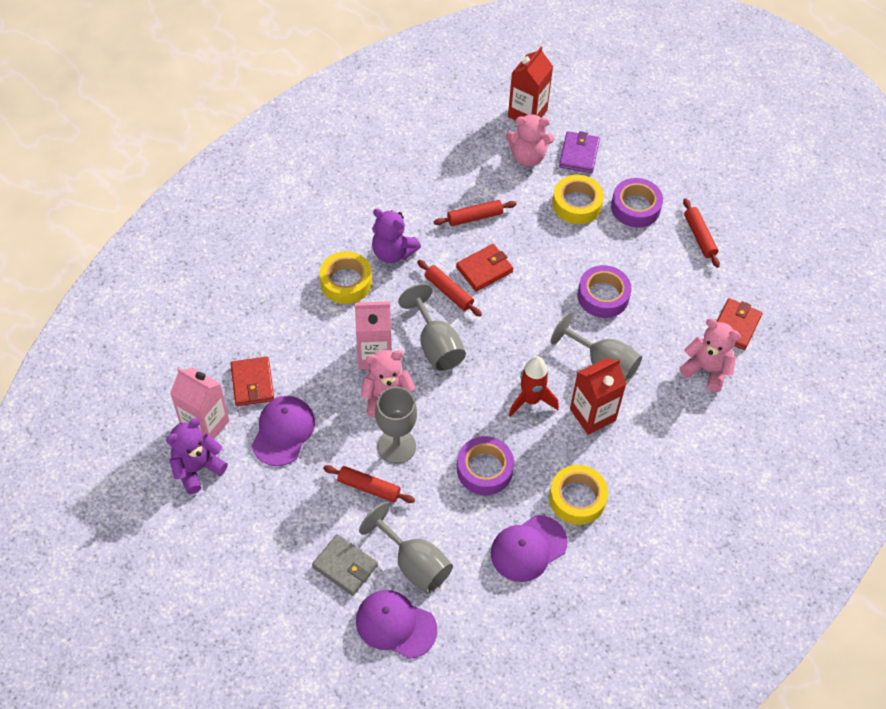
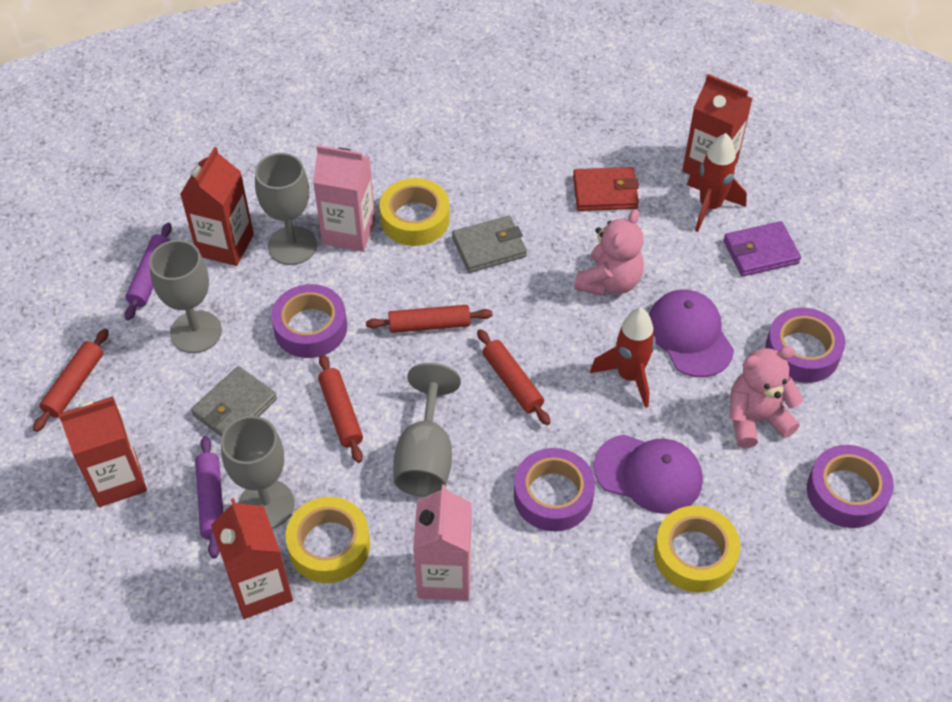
grey wallet: [312,534,378,596] = 1 -> [191,366,277,437] [452,216,527,273] = 2
pink teddy bear: [361,350,416,418] [505,114,554,166] [679,318,741,392] = 3 -> [574,209,644,296] [729,346,803,448] = 2
purple cap: [252,396,315,466] [356,590,437,659] [491,515,568,582] = 3 -> [593,434,703,514] [649,289,734,377] = 2
purple rolling pin: none = 0 -> [125,223,172,321] [195,436,223,559] = 2
purple tape: [457,436,514,495] [577,265,632,318] [611,178,663,228] = 3 -> [271,284,347,358] [514,448,595,531] [765,308,845,383] [807,445,894,528] = 4
purple teddy bear: [166,418,228,494] [372,209,421,263] = 2 -> none = 0
red carton: [508,47,553,121] [570,358,626,435] = 2 -> [59,396,147,507] [180,147,254,266] [211,498,293,619] [682,74,753,175] = 4
red rocket: [509,356,559,417] = 1 -> [590,308,655,408] [687,133,747,232] = 2
red wallet: [231,357,274,406] [456,244,513,291] [717,298,762,350] = 3 -> [573,167,639,211] = 1

